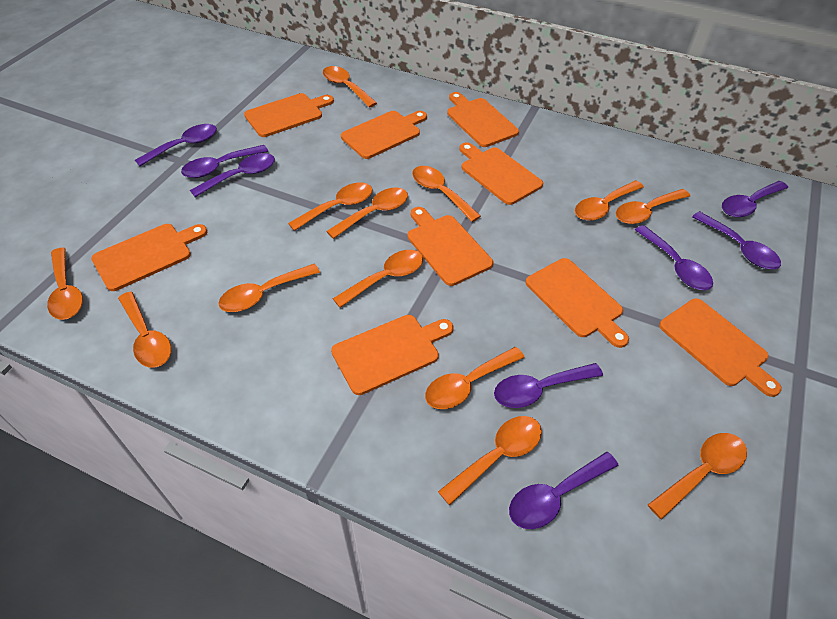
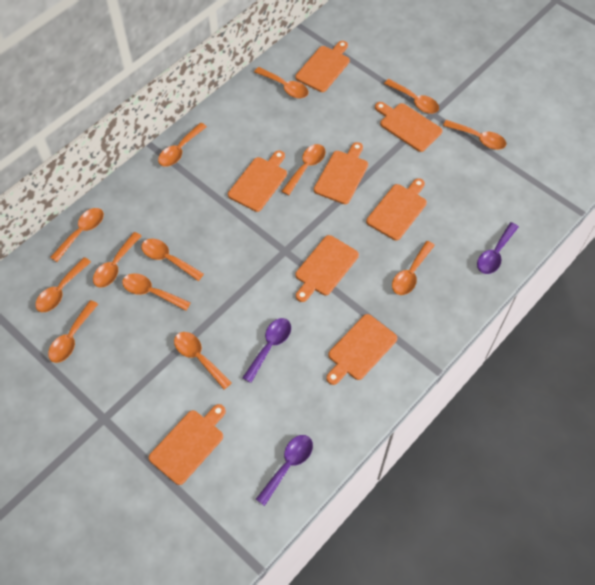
orange cutting board: [91,224,207,291] [244,93,334,137] [331,315,454,395] [341,111,427,159] [407,207,493,286] [447,92,519,147] [459,142,543,205] [525,258,629,348] [659,298,782,397] = 9 -> [149,404,226,485] [228,150,287,212] [295,41,350,92] [295,235,359,302] [314,142,368,204] [326,314,397,385] [366,178,427,240] [375,102,442,152] = 8
purple spoon: [135,124,217,166] [181,145,268,178] [190,153,275,197] [494,363,603,408] [509,452,619,529] [635,225,713,290] [692,211,781,269] [722,181,788,218] = 8 -> [242,318,291,383] [256,435,313,506] [477,222,519,274] = 3

